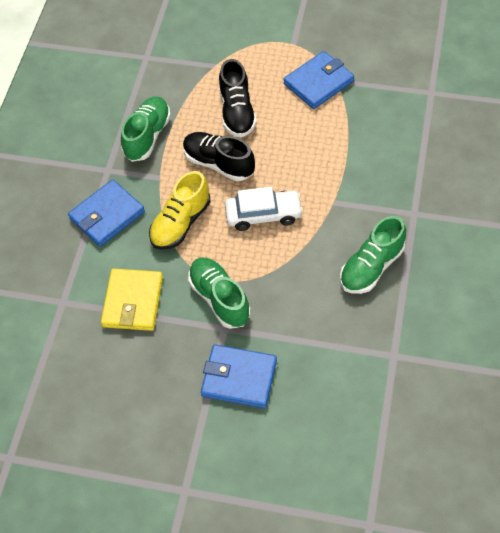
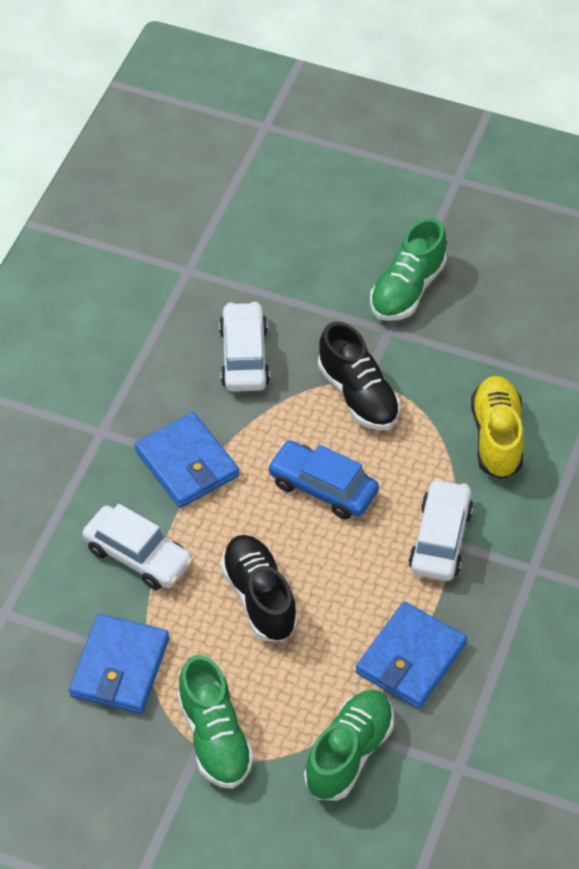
blue car: none = 0 -> [267,441,379,519] = 1
white car: [225,187,303,231] = 1 -> [82,504,193,590] [219,302,270,392] [409,479,474,581] = 3
yellow wallet: [101,269,163,331] = 1 -> none = 0

